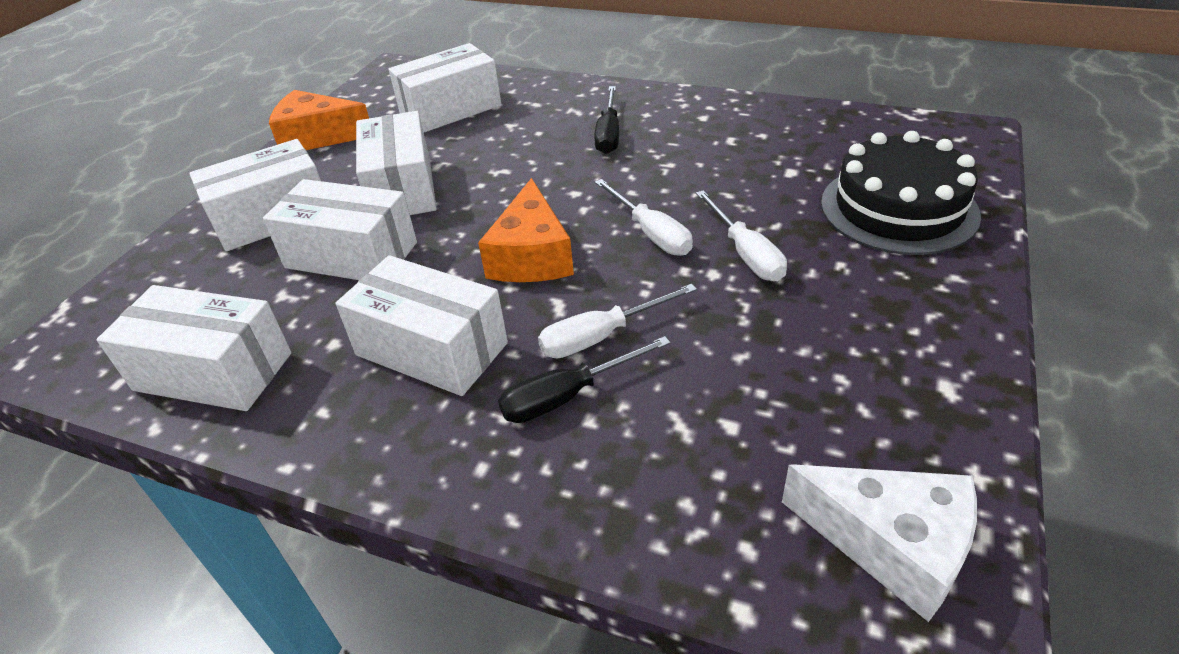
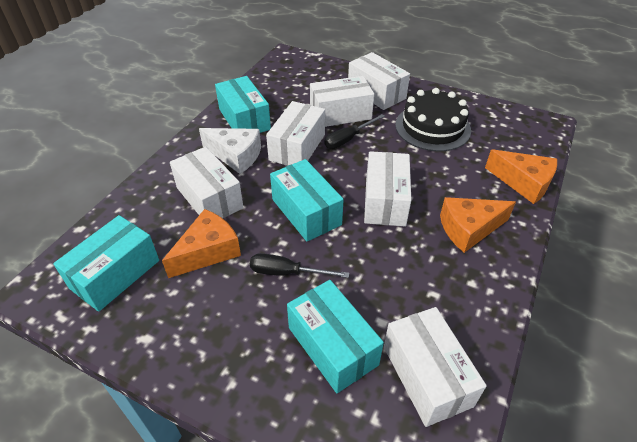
orange cheese: [269,90,369,150] [478,178,574,282] = 2 -> [162,209,241,278] [440,197,516,253] [485,149,557,204] = 3
turquoise box: none = 0 -> [53,215,159,312] [215,76,271,133] [270,159,344,241] [287,280,384,393] = 4
white screwdriver: [538,284,697,358] [595,179,693,256] [696,190,787,281] = 3 -> none = 0

